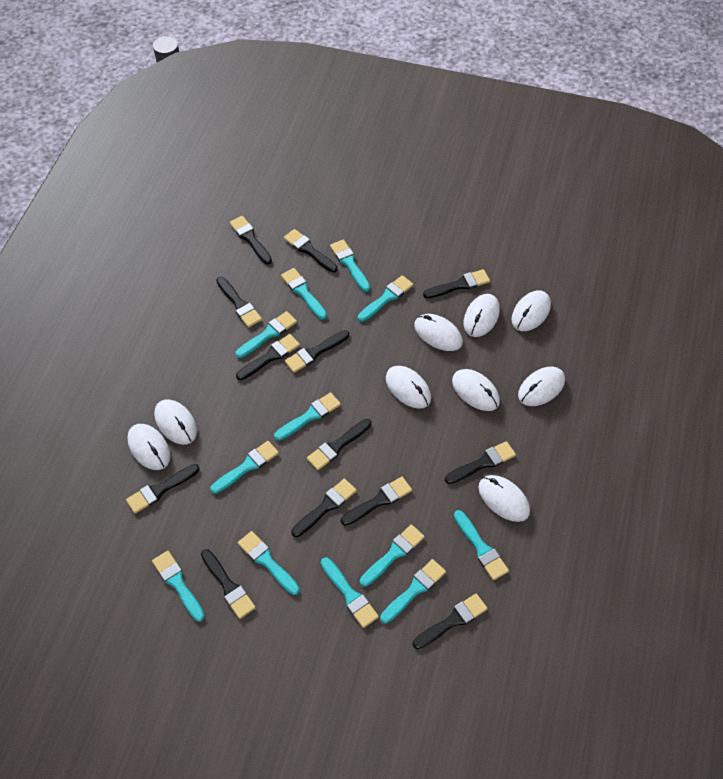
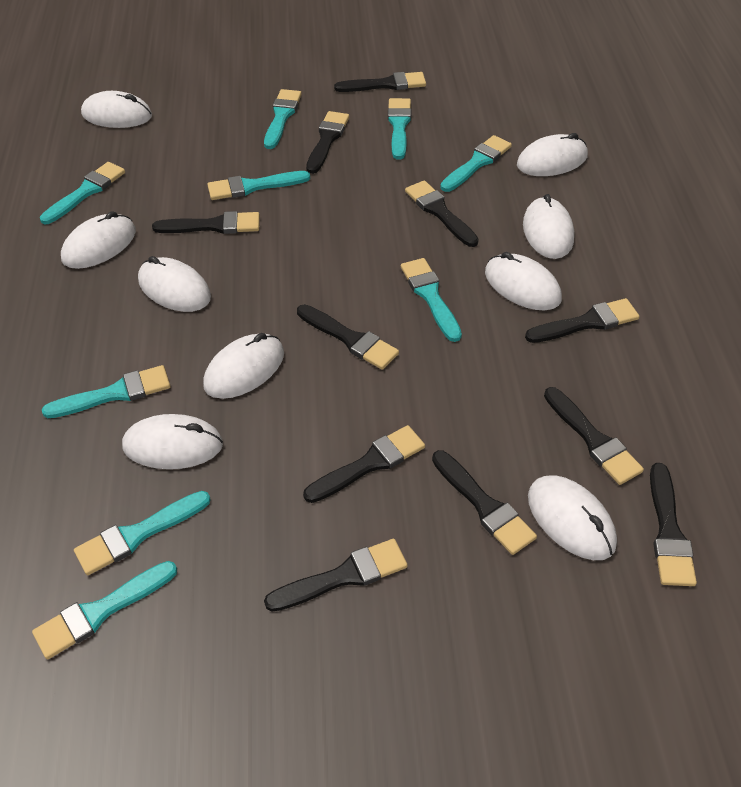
black brush: [126,464,200,514] [201,549,256,619] [216,277,262,327] [230,216,272,265] [236,334,300,380] [284,229,337,273] [285,330,349,373] [291,479,357,537] [307,419,371,470] [341,477,412,526] [413,593,488,649] [423,269,490,298] [445,441,516,484] = 13 -> [152,211,260,234] [264,539,408,611] [297,304,399,370] [303,425,425,503] [306,111,349,174] [334,72,426,92] [405,180,479,247] [432,450,537,555] [525,298,639,343] [544,387,644,485] [650,463,697,586] = 11
turquoise brush: [152,551,205,622] [210,441,279,494] [236,311,297,358] [238,531,300,595] [274,392,341,441] [281,268,327,320] [321,557,379,628] [330,239,370,292] [358,275,413,322] [360,525,425,587] [380,559,446,624] [454,510,509,580] = 12 -> [32,561,177,659] [40,162,125,224] [42,365,170,418] [74,491,211,575] [207,171,310,200] [264,89,302,149] [388,98,411,159] [401,258,462,342] [440,135,512,192] = 9

